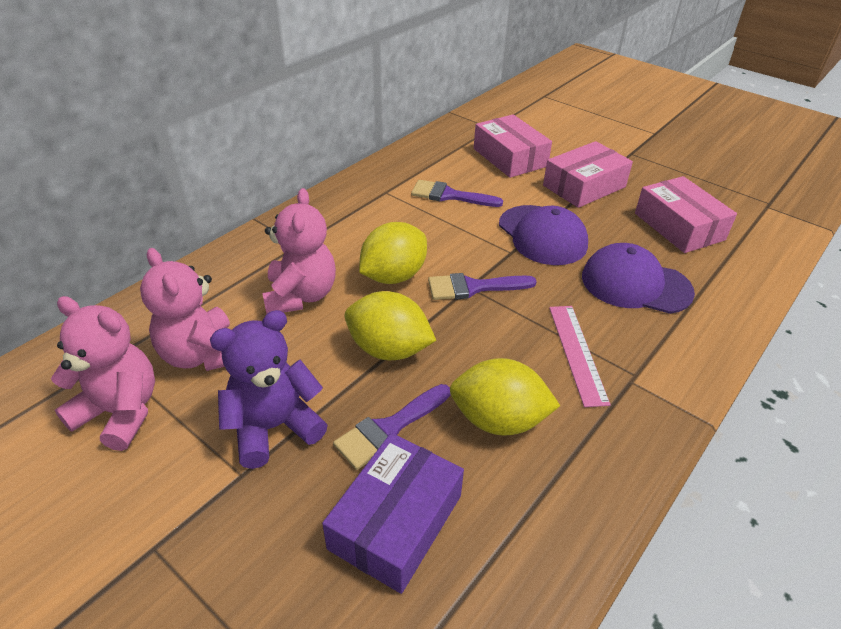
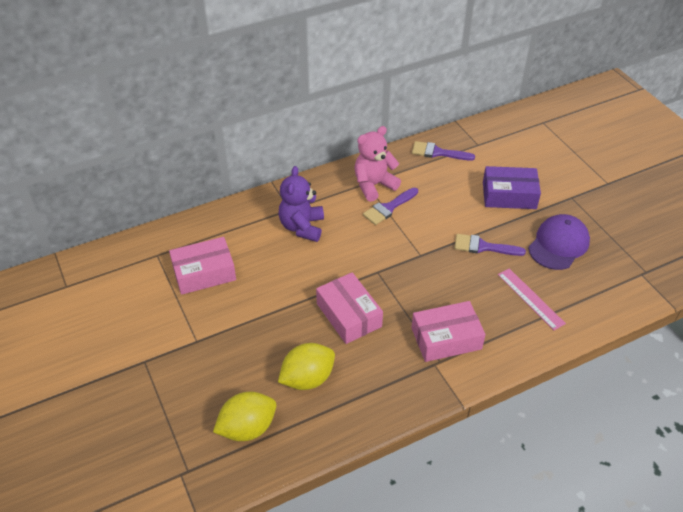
pink teddy bear: [51,296,155,451] [140,248,230,371] [262,188,336,314] = 3 -> [354,126,401,202] = 1
purple cap: [499,205,588,265] [582,243,695,314] = 2 -> [528,214,590,270] = 1
yellow lemon: [345,291,436,360] [359,222,427,284] [450,358,560,436] = 3 -> [213,392,276,441] [278,343,335,390] = 2

